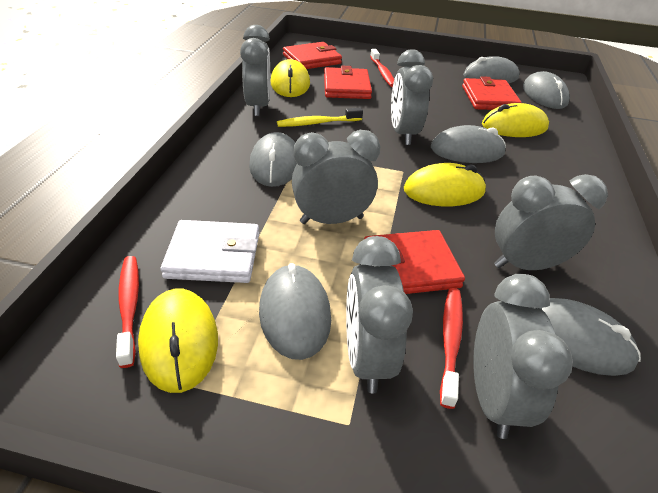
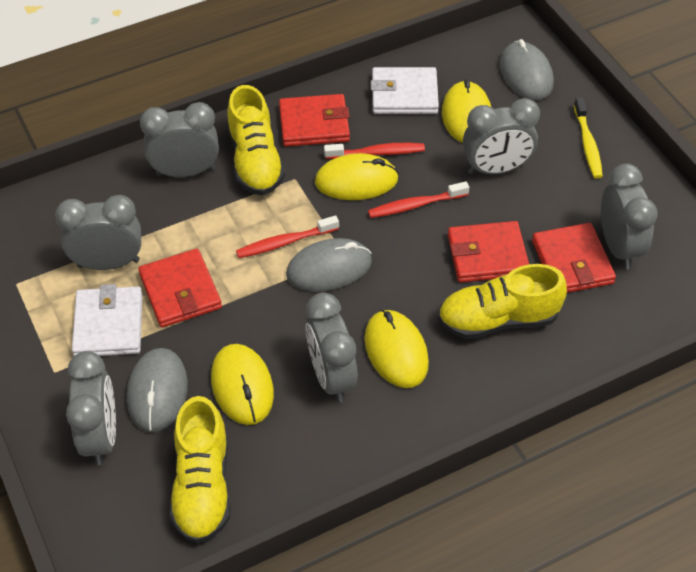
grey mouse: [249,132,297,187] [259,263,331,360] [431,125,506,163] [463,56,520,83] [523,71,570,109] [541,298,641,376] = 6 -> [127,348,188,432] [286,238,372,292] [500,39,554,100] = 3
white wallet: [160,220,259,283] = 1 -> [72,284,143,356] [371,67,439,114] = 2
yellow shoe: none = 0 -> [169,396,231,544] [227,85,285,195] [438,264,567,339] = 3

